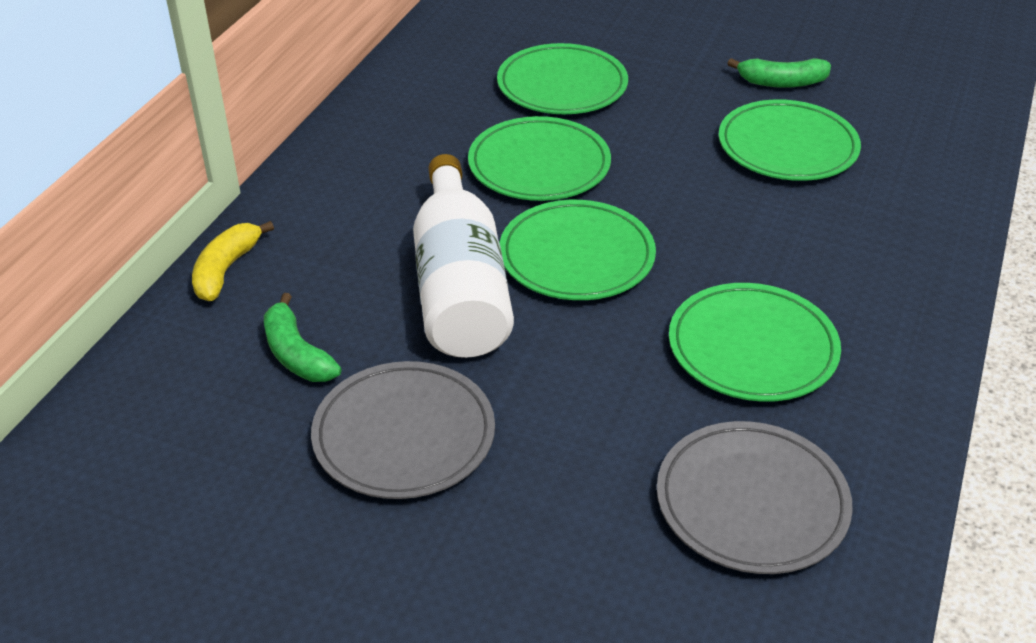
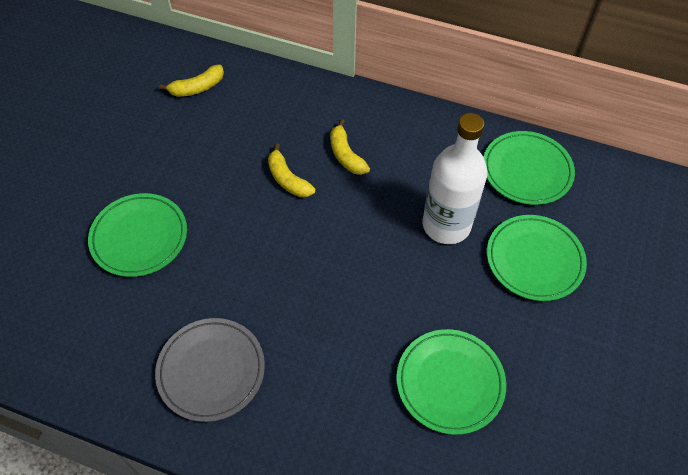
green banana: [264,293,342,382] [727,58,831,88] = 2 -> none = 0
green plate: [468,116,611,201] [497,43,628,114] [499,200,656,300] [669,283,841,402] [719,99,861,181] = 5 -> [88,193,187,277] [397,329,506,435] [484,131,575,205] [487,215,587,301] = 4
grey plate: [311,361,495,499] [657,421,853,574] = 2 -> [155,318,265,422] = 1
yellow banana: [192,221,274,301] = 1 -> [159,65,224,97] [268,144,316,197] [331,119,370,175] = 3

